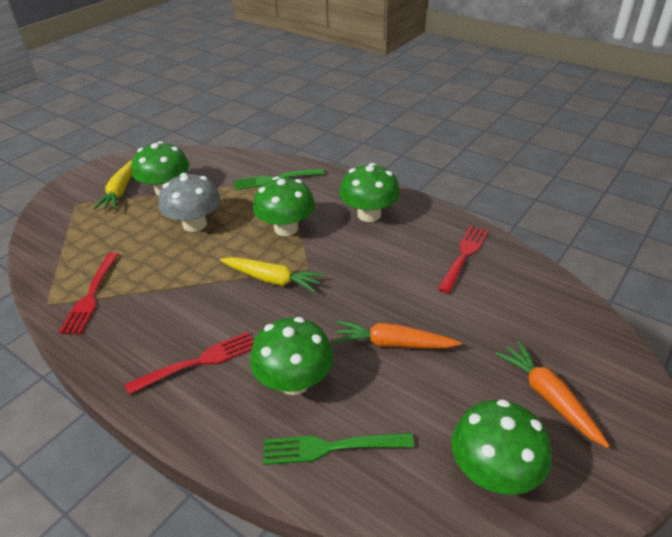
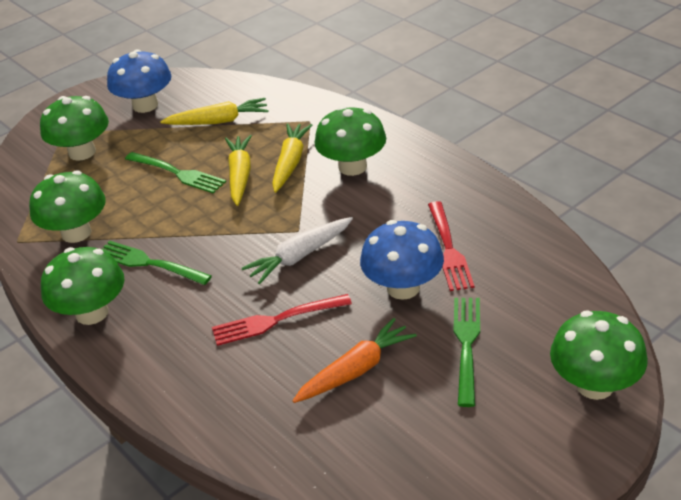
blue mushroom: none = 0 -> [107,49,171,113] [360,220,444,300] = 2
green fork: [233,168,325,190] [263,433,414,465] = 2 -> [101,241,212,285] [125,152,226,194] [454,298,480,407] = 3
grey mushroom: [159,173,221,232] = 1 -> none = 0
orange carrot: [334,321,462,349] [496,341,610,448] = 2 -> [293,318,417,403] = 1
red fork: [59,253,119,335] [125,332,254,395] [438,225,488,293] = 3 -> [212,294,352,346] [428,201,474,291] = 2
white carrot: none = 0 -> [242,217,353,284] = 1
yellow carrot: [93,160,132,210] [220,257,324,292] = 2 -> [160,98,269,125] [225,135,252,206] [272,123,312,193] = 3

